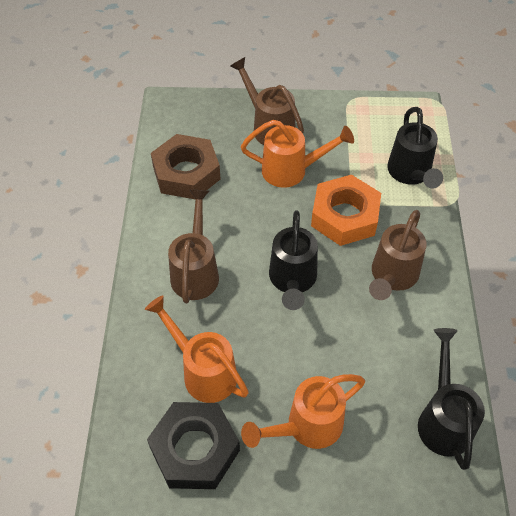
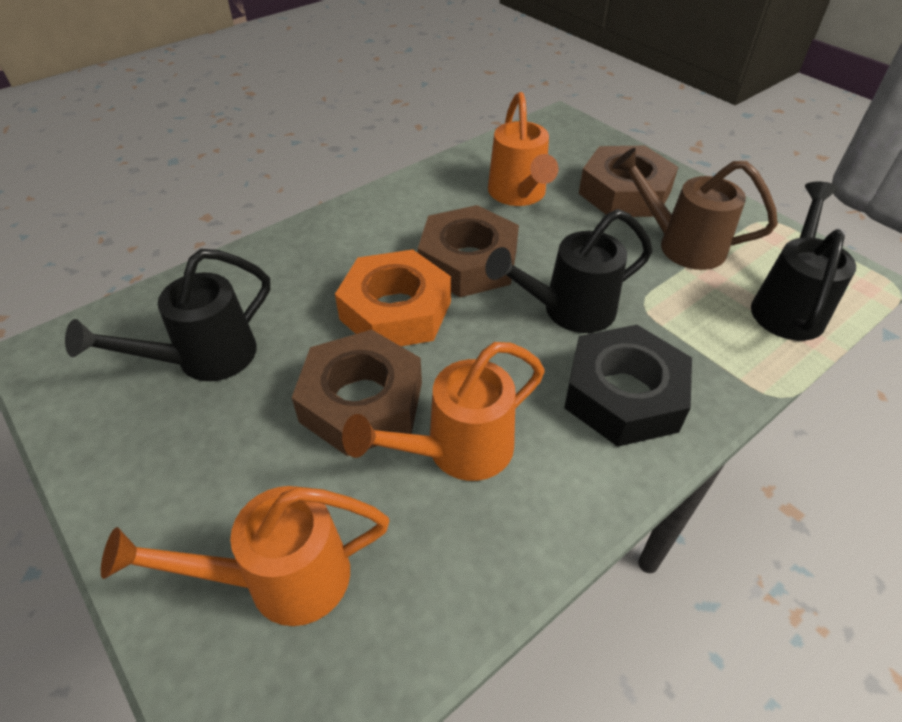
brown nut: [151,134,220,199] = 1 -> [292,330,422,456] [418,205,519,297] [579,145,678,217] = 3
brown watering can: [168,189,219,303] [230,57,304,145] [369,210,426,300] = 3 -> [612,148,778,270] = 1

